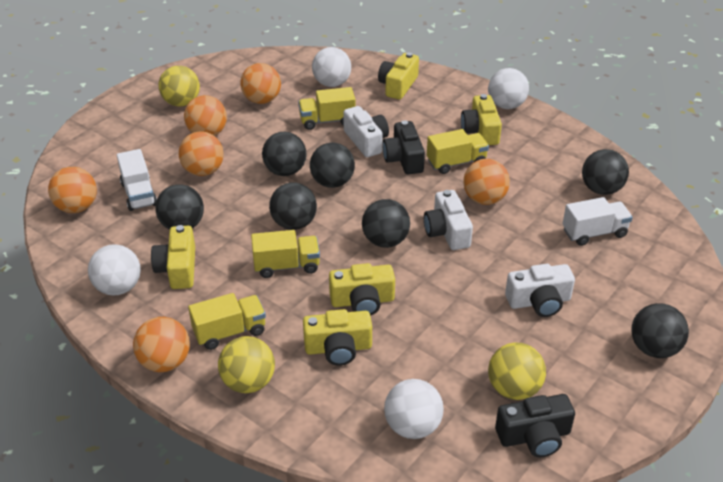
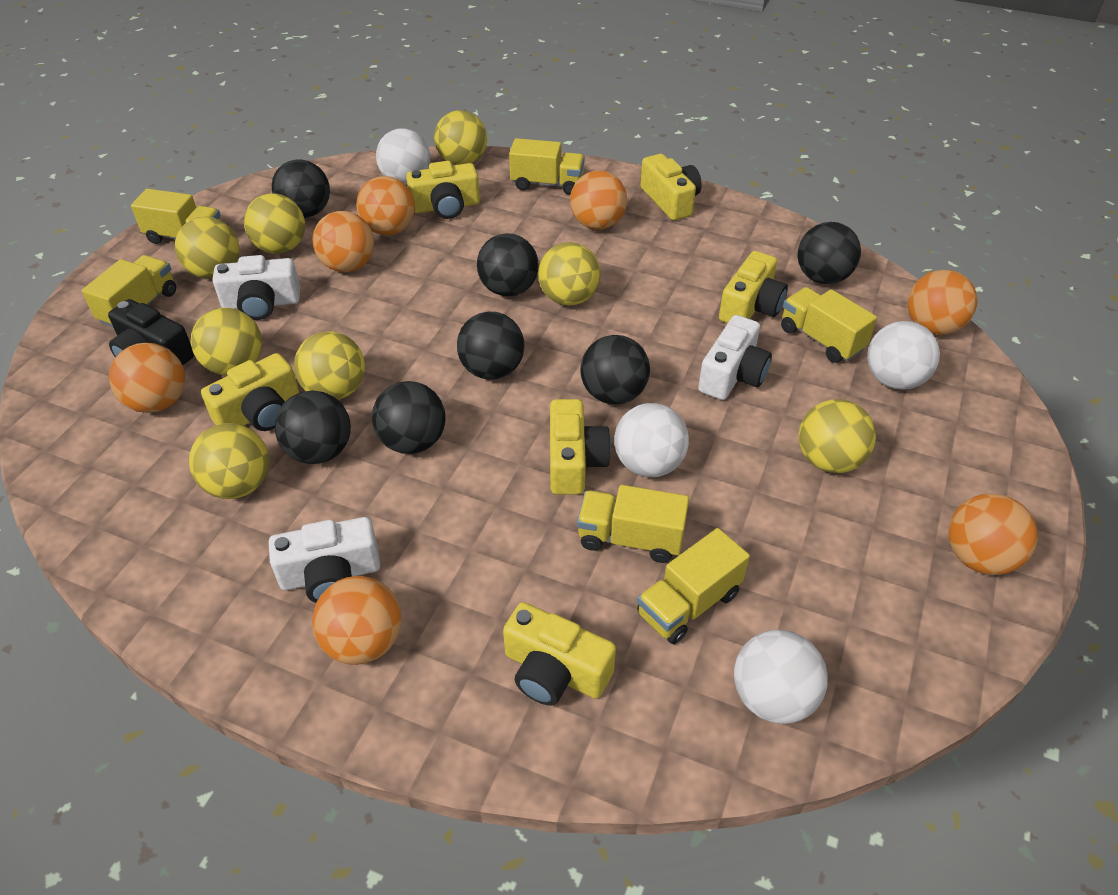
black camera: [383,120,425,174] [495,394,575,457] = 2 -> [108,299,194,365] = 1
orange ball: [48,167,97,213] [133,317,190,372] [179,131,223,176] [184,95,227,136] [240,63,281,104] [463,159,510,205] = 6 -> [109,343,185,413] [312,211,374,272] [312,576,401,665] [356,176,415,236] [570,170,627,230] [908,270,977,335] [948,494,1038,575] = 7
white truck: [117,149,157,211] [562,197,633,246] = 2 -> none = 0
yellow ball: [159,66,200,106] [218,336,275,393] [488,343,546,400] = 3 -> [175,217,240,279] [189,423,269,499] [191,308,262,375] [244,193,305,254] [294,331,365,400] [434,110,487,165] [538,242,601,306] [799,399,876,473] = 8
yellow camera: [151,225,195,289] [303,309,372,366] [329,263,395,316] [378,52,419,99] [461,94,502,145] = 5 -> [201,353,300,431] [406,161,480,219] [503,602,616,706] [550,399,611,495] [640,154,702,221] [719,251,788,323] = 6
yellow truck: [188,293,266,350] [251,230,320,278] [298,87,356,130] [427,129,489,174] = 4 -> [82,255,176,327] [131,188,221,244] [509,138,585,195] [577,485,689,563] [637,528,750,644] [781,287,877,363] = 6

